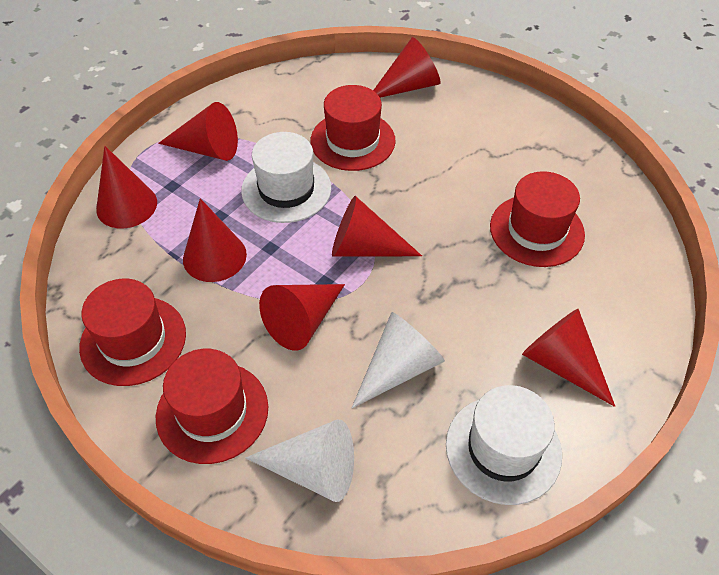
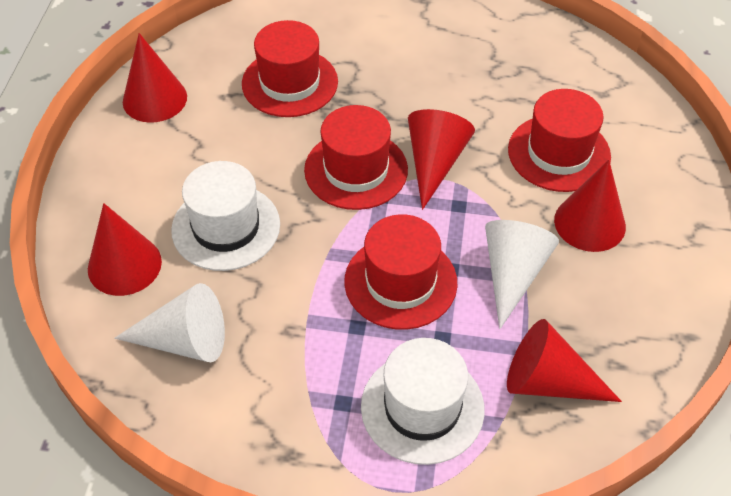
red cone: [96,146,157,228] [158,102,238,161] [183,198,247,282] [259,284,345,350] [332,196,422,256] [373,37,441,98] [522,309,616,407] = 7 -> [88,203,162,296] [123,33,187,123] [408,109,475,210] [507,319,622,402] [554,160,626,252] = 5

